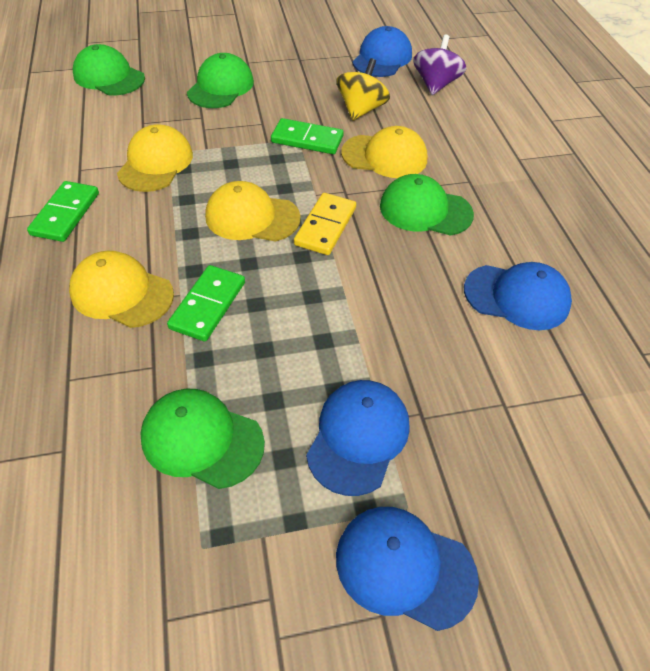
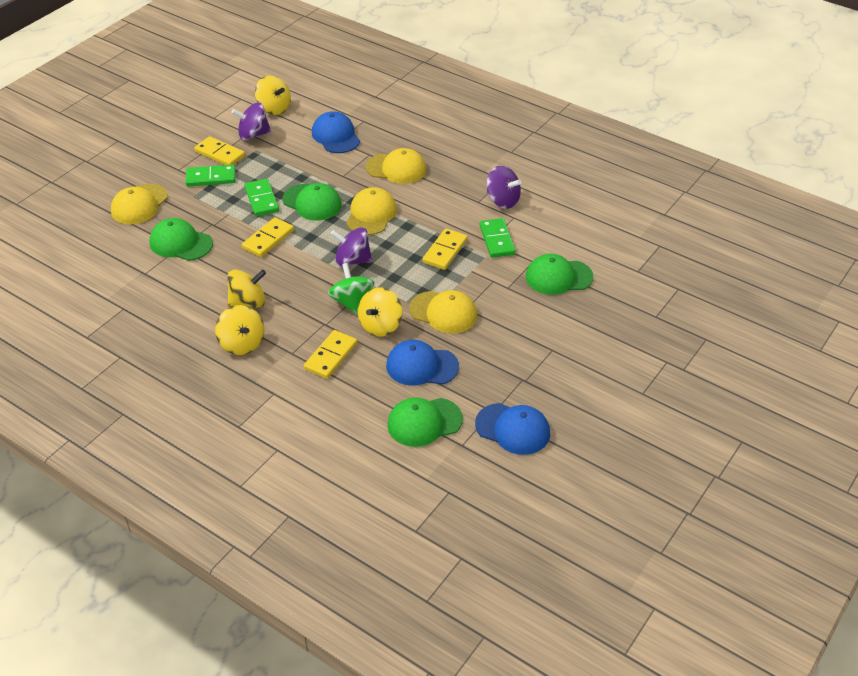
blue cap: [306,380,410,496] [336,507,479,631] [352,26,412,77] [464,262,572,330] = 4 -> [312,111,360,153] [386,340,459,386] [475,403,550,455] = 3
green spinning top: none = 0 -> [328,263,374,315] = 1
purple spinning top: [413,34,466,95] = 1 -> [231,103,271,140] [331,227,372,266] [486,166,522,209] = 3
yellow domino: [294,193,356,255] = 1 -> [194,136,245,165] [242,217,294,257] [304,330,357,379] [422,229,468,270] = 4
yellow spinning top: [336,58,390,121] = 1 -> [215,305,264,355] [227,269,266,308] [255,75,291,115] [358,287,402,337] = 4

